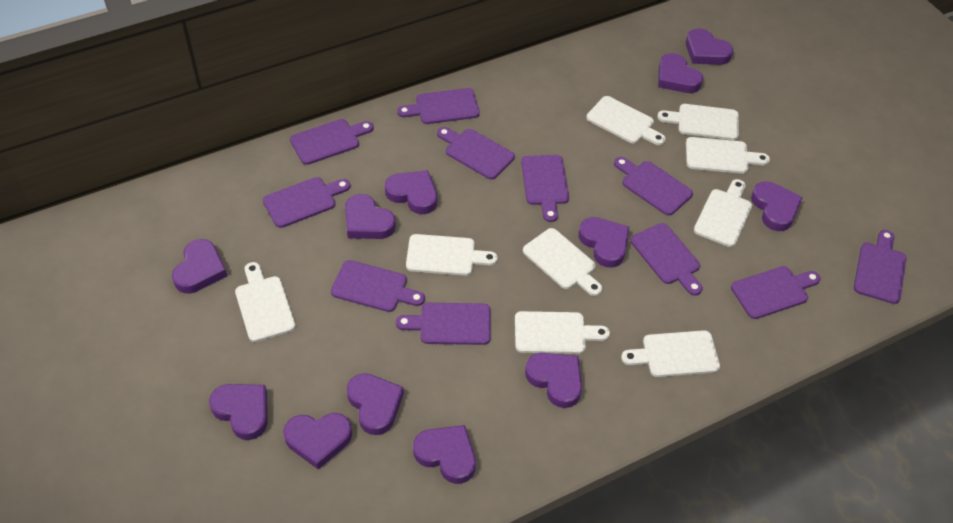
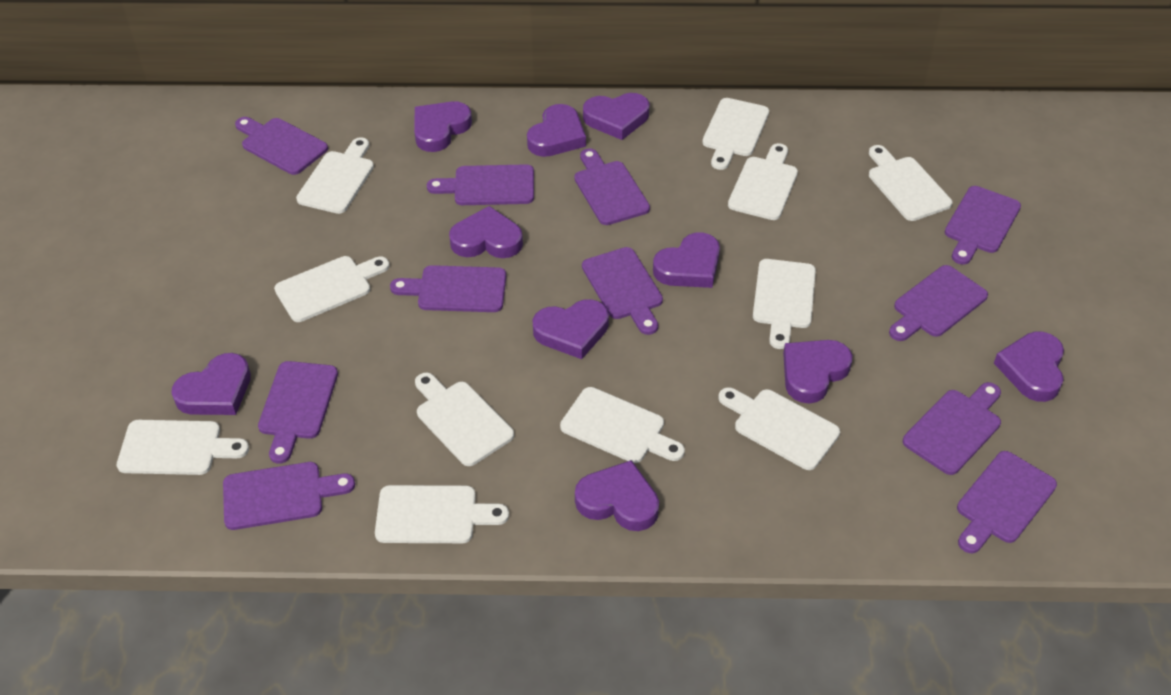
purple heart: [172,239,227,294] [209,384,267,440] [283,413,352,469] [345,194,396,239] [346,373,404,435] [385,170,437,214] [413,425,476,484] [525,353,582,408] [578,217,629,268] [658,53,703,93] [686,28,733,65] [751,181,803,231] = 12 -> [172,353,251,415] [414,101,472,152] [449,206,523,258] [527,104,586,157] [533,299,609,359] [575,460,659,531] [583,93,649,140] [653,232,720,288] [783,340,852,403] [994,331,1064,402] = 10
white cutting board: [235,262,296,342] [406,234,498,276] [515,311,610,354] [523,228,602,296] [586,96,666,145] [621,330,720,377] [657,104,739,140] [686,137,770,174] [694,179,752,247] = 9 -> [117,420,249,475] [274,256,390,322] [296,137,374,214] [375,485,509,543] [415,373,514,466] [560,387,685,463] [702,98,769,170] [719,387,840,470] [728,143,798,220] [753,259,816,349] [869,145,952,221] = 11

